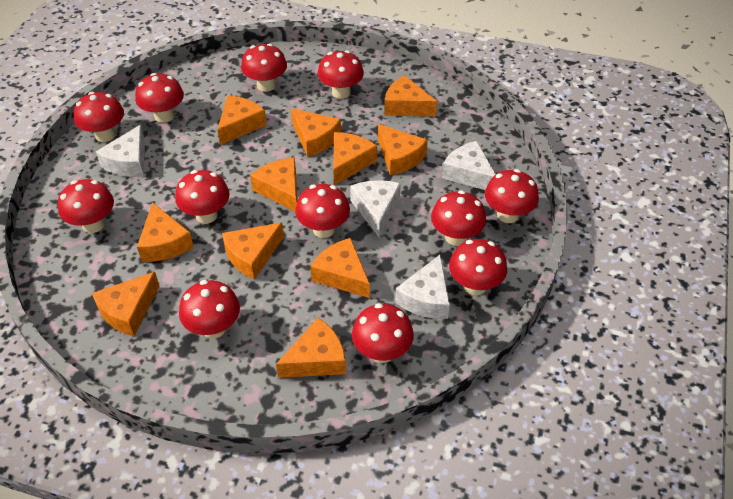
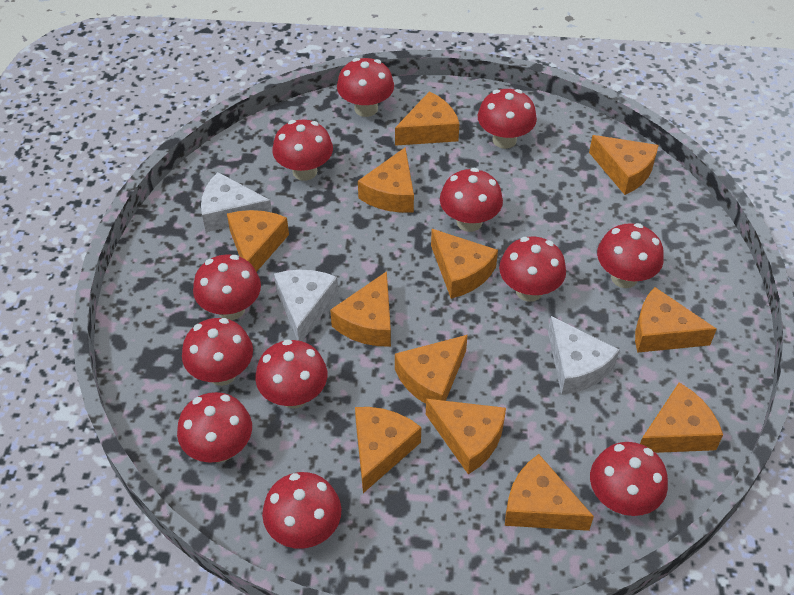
orange cheese: [92,272,159,336] [137,202,194,262] [217,95,266,145] [222,223,284,280] [250,158,297,211] [276,318,346,378] [291,108,341,157] [310,238,370,298] [333,132,377,185] [378,124,428,175] [384,75,437,116] = 11 -> [227,210,289,272] [330,271,391,347] [355,407,421,493] [358,148,414,213] [395,91,459,146] [395,335,468,404] [426,399,506,474] [431,229,498,299] [505,454,594,531] [589,135,659,195] [635,287,717,353] [640,383,723,453] = 12
white cheese: [96,125,145,177] [350,180,401,238] [395,255,450,319] [442,141,496,190] = 4 -> [201,172,272,232] [274,270,338,341] [548,316,619,395] = 3

